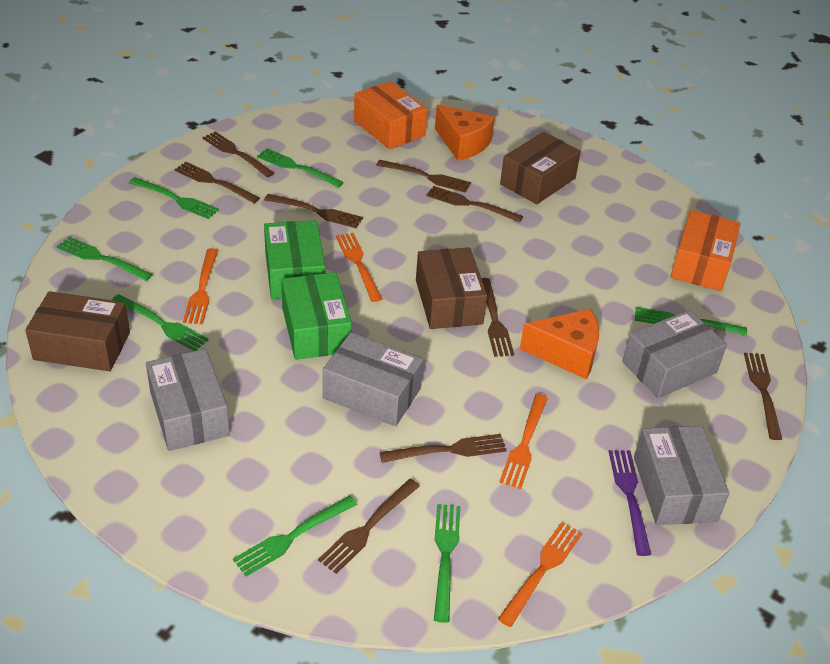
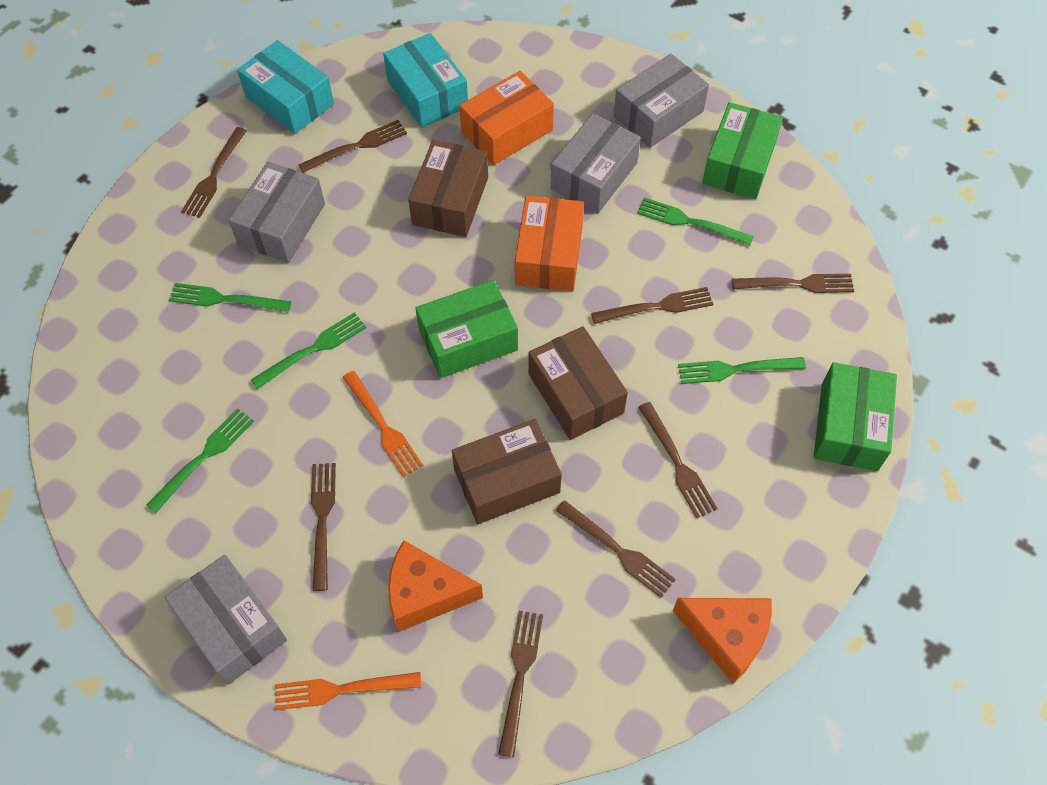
brown fork: [174,162,260,203] [202,131,274,177] [264,194,363,228] [318,479,420,574] [376,160,471,193] [379,434,507,463] [426,186,523,222] [481,278,514,357] [744,353,782,440] = 9 -> [181,127,247,218] [298,120,407,173] [311,463,336,591] [498,611,543,758] [555,500,676,598] [591,287,713,324] [638,402,718,518] [732,274,854,293] = 8
green box: [264,220,325,299] [281,272,352,360] = 2 -> [415,280,518,378] [702,102,783,199] [814,362,897,471] = 3
green fork: [56,237,153,281] [111,294,209,351] [129,177,219,219] [233,495,358,576] [257,148,344,188] [434,504,460,623] [635,307,747,336] = 7 -> [146,408,254,513] [169,283,291,312] [251,312,366,389] [637,197,754,246] [678,357,806,384] = 5
orange fork: [183,248,219,325] [336,233,382,302] [498,522,582,627] [499,394,548,489] = 4 -> [275,672,421,710] [343,371,423,477] = 2
purple fork: [608,450,651,556] = 1 -> none = 0
turquoise box: none = 0 -> [237,40,334,134] [383,33,468,128] = 2

